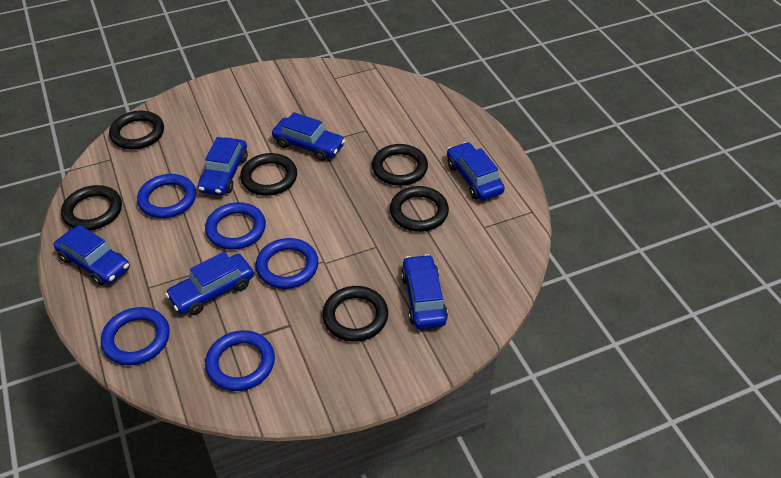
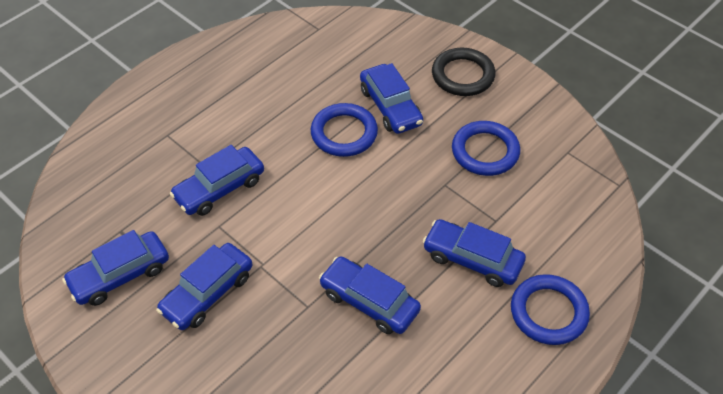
black ring: [61,185,122,231] [109,111,164,150] [240,153,297,196] [322,286,388,342] [372,144,428,186] [390,186,449,232] = 6 -> [432,48,495,96] = 1
blue ring: [101,307,170,365] [137,174,196,218] [205,202,266,250] [205,330,275,391] [256,238,319,289] = 5 -> [311,103,378,157] [452,121,520,176] [511,274,590,345] = 3

